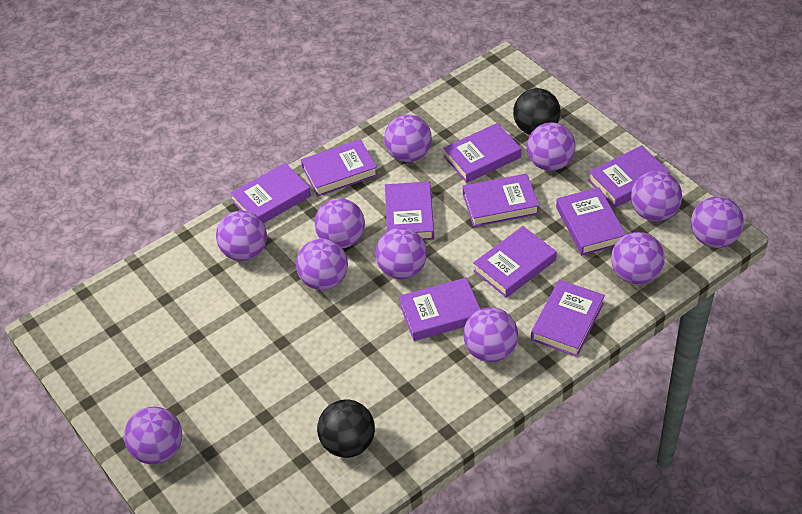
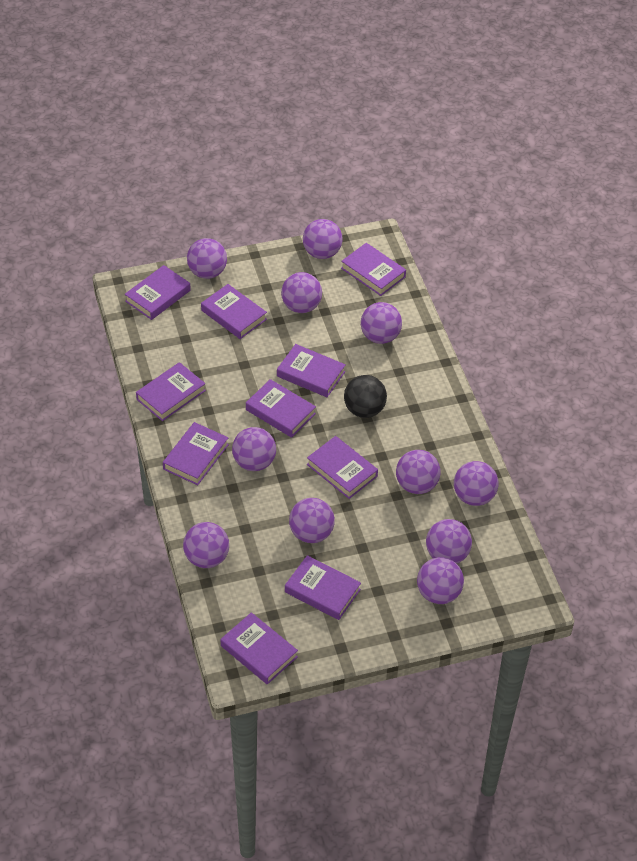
black ball: [317,399,375,458] [513,88,560,135] = 2 -> [344,375,387,418] = 1

